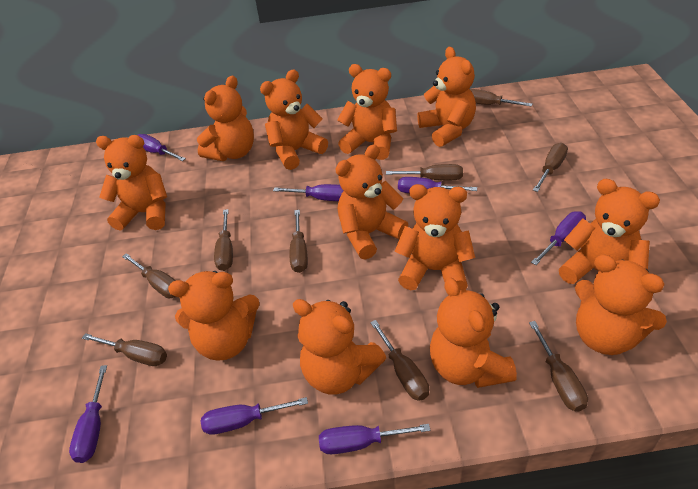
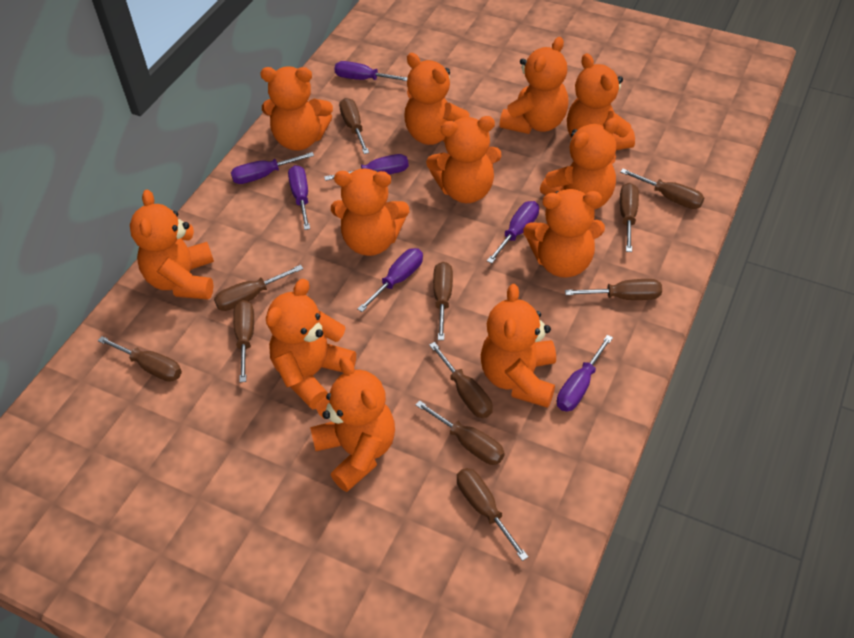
brown screwdriver: [82,333,167,366] [122,253,176,298] [214,209,233,271] [290,210,308,273] [370,320,429,401] [386,164,463,180] [470,89,532,107] [529,321,588,411] [533,143,568,192] = 9 -> [98,336,182,382] [214,265,303,311] [233,300,254,382] [339,98,369,154] [416,400,505,465] [429,342,493,418] [433,262,453,340] [457,468,528,561] [565,279,662,300] [620,169,704,209] [620,183,639,252] = 11

